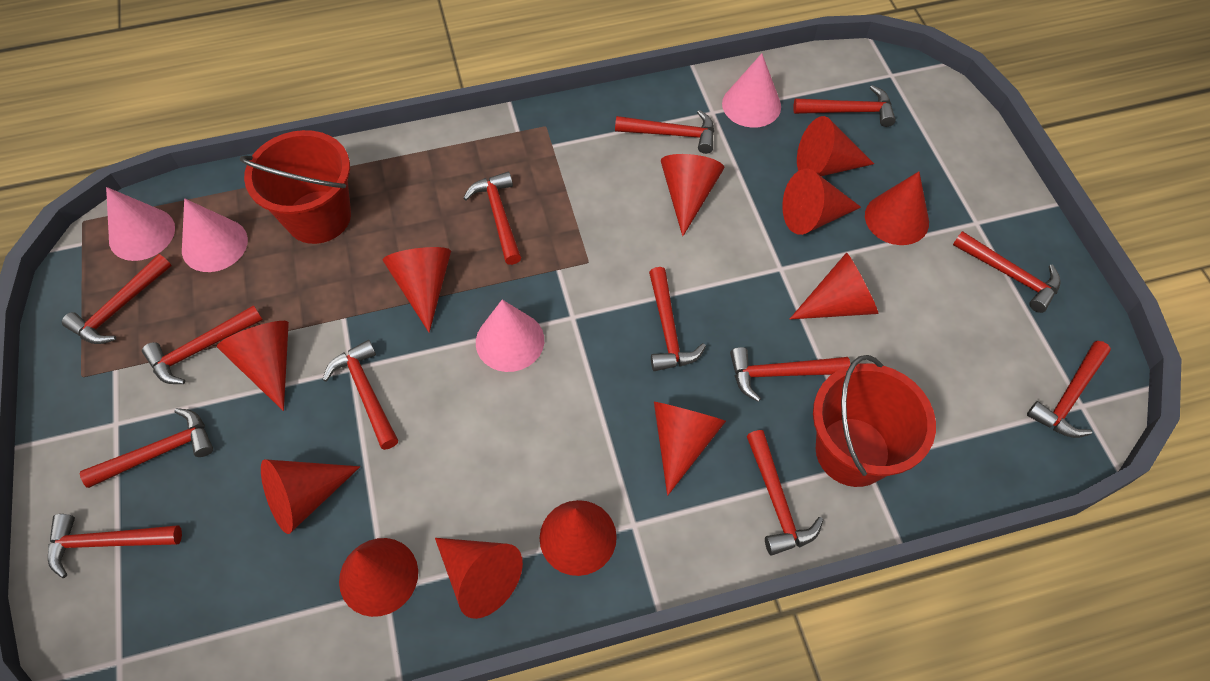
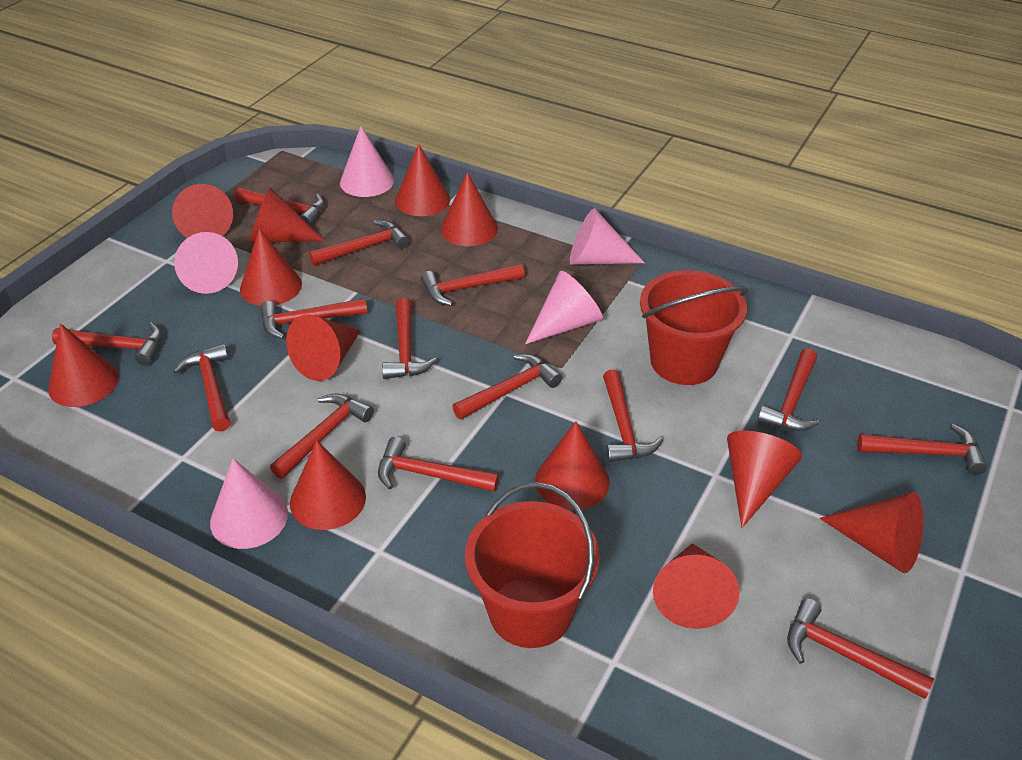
pink cone: [106,187,175,261] [182,198,248,272] [476,300,544,372] [722,53,781,128] = 4 -> [174,232,238,294] [210,459,288,549] [340,126,394,197] [525,271,603,344] [570,208,645,265] = 5
red hammer: [48,514,182,578] [62,254,171,344] [80,408,213,488] [142,305,263,384] [322,340,398,450] [463,172,521,265] [615,110,714,154] [649,267,706,371] [730,347,851,402] [747,430,823,556] [793,85,896,127] [953,231,1061,313] [1027,341,1111,438] = 13 -> [52,322,162,365] [173,344,230,432] [235,188,325,226] [260,298,367,339] [270,393,374,479] [309,220,409,266] [378,437,499,492] [382,298,437,379] [421,264,525,306] [452,354,562,420] [603,369,663,463] [757,348,820,431] [787,598,934,699] [857,424,987,475] = 14

